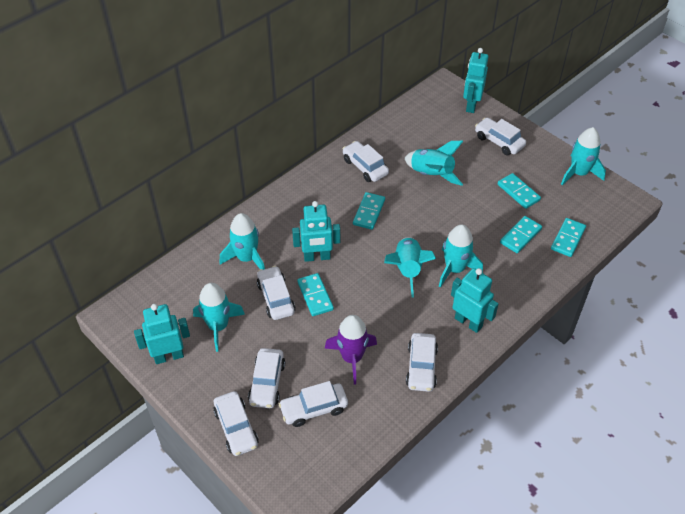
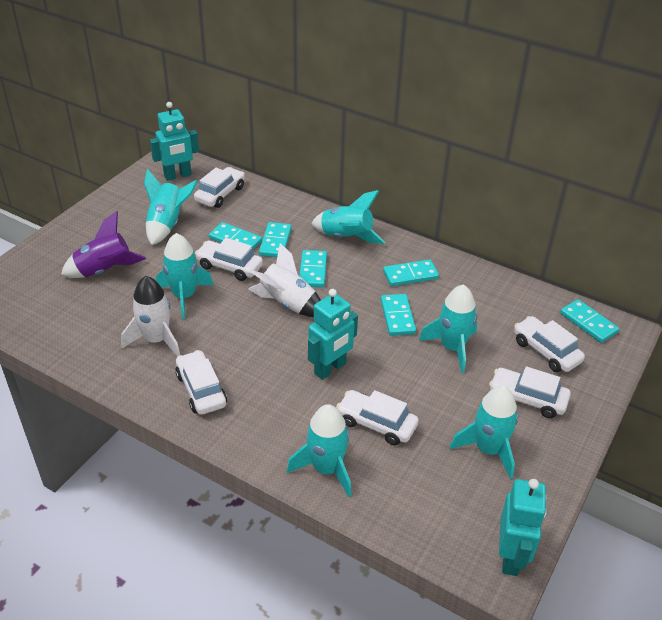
turquoise domino: [297,273,334,316] [353,192,385,230] [498,173,541,209] [500,216,542,253] [551,218,586,257] = 5 -> [209,222,262,250] [259,222,292,257] [299,250,327,288] [381,294,416,336] [383,260,439,286] [560,299,619,343] = 6
turquoise robot: [134,304,190,364] [292,201,340,262] [451,268,499,333] [463,48,489,113] = 4 -> [150,102,199,181] [308,289,358,380] [499,479,547,576] = 3
white car: [214,391,258,456] [248,348,285,408] [257,266,295,320] [279,381,348,427] [343,141,389,182] [406,333,438,392] [475,117,526,155] = 7 -> [175,350,227,415] [194,167,245,208] [195,238,263,281] [336,390,419,445] [489,366,571,418] [514,316,585,372] = 6
white rocket: none = 0 -> [121,276,180,357] [248,243,321,317] = 2

